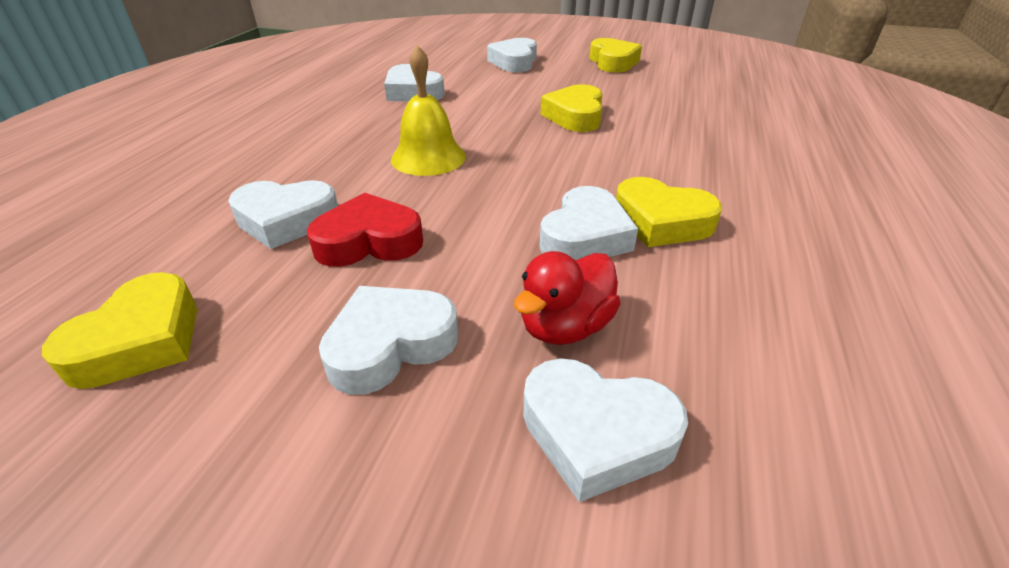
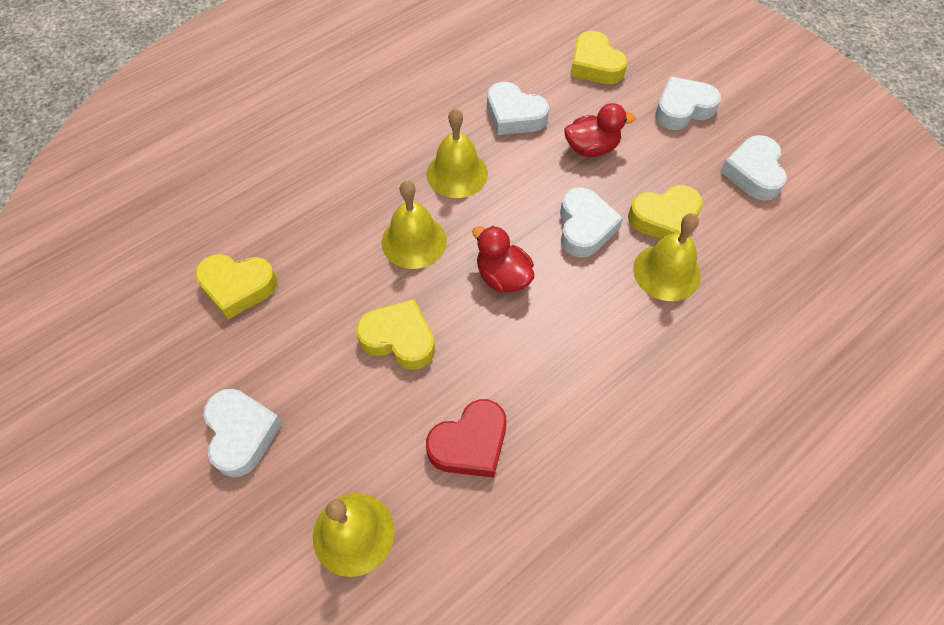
red duck: [514,251,621,345] = 1 -> [472,226,534,293] [564,103,636,157] = 2
white heart: [228,180,338,249] [319,286,458,395] [384,64,445,102] [487,38,537,72] [523,358,688,502] [540,186,638,260] = 6 -> [203,389,283,477] [487,82,549,135] [560,187,623,258] [655,77,721,130] [720,135,787,201] = 5
yellow bell: [391,45,466,176] = 1 -> [313,493,395,577] [381,180,447,269] [427,108,488,198] [633,213,701,301] = 4

